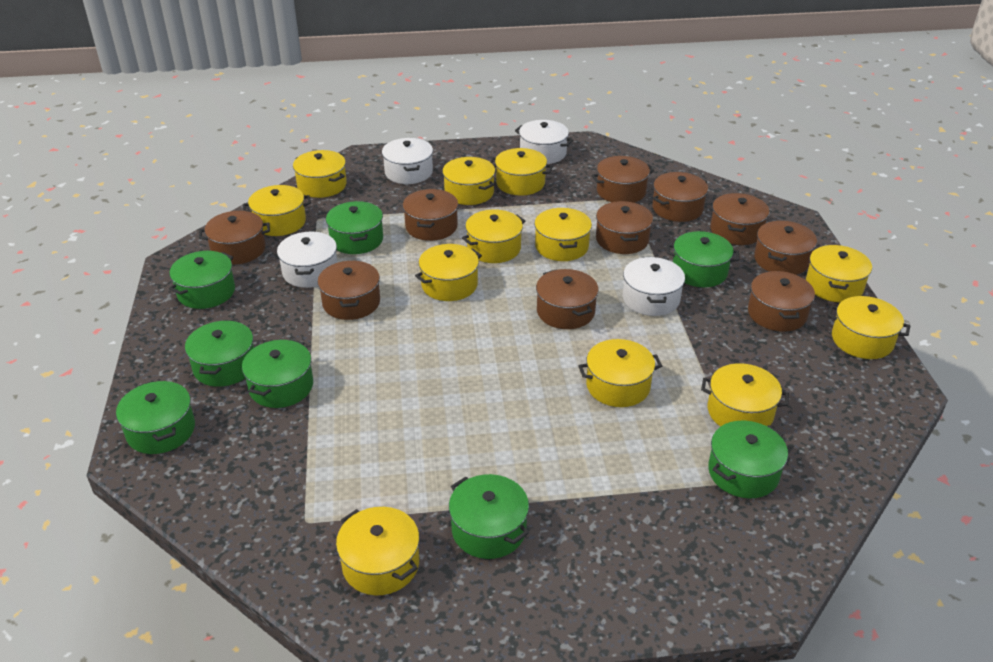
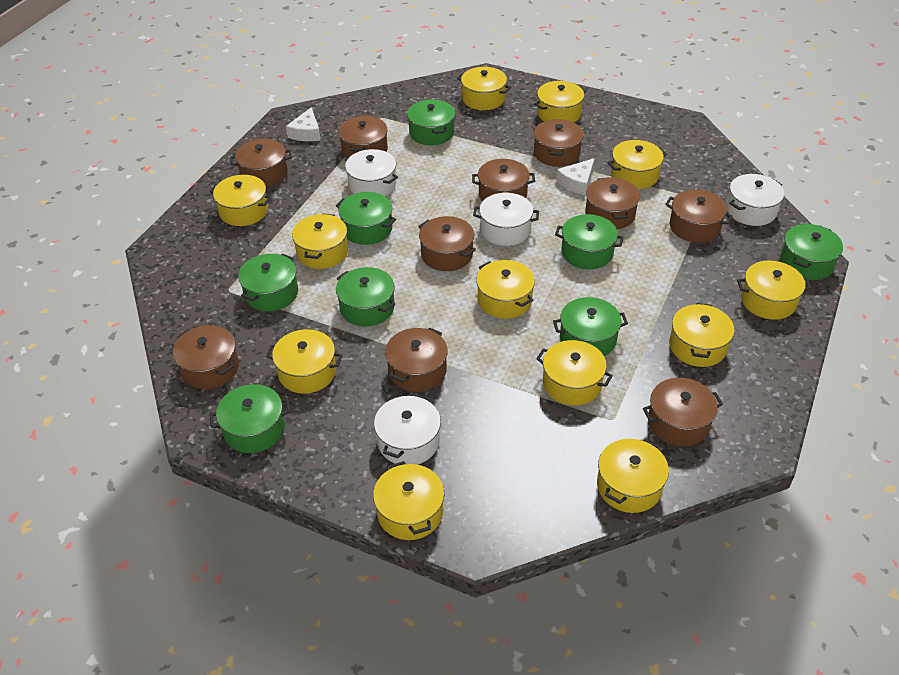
white cheese: none = 0 -> [286,107,320,141] [556,158,594,195] = 2

